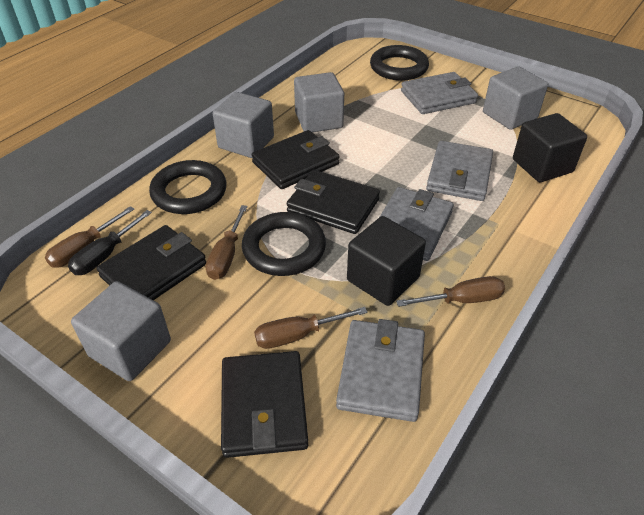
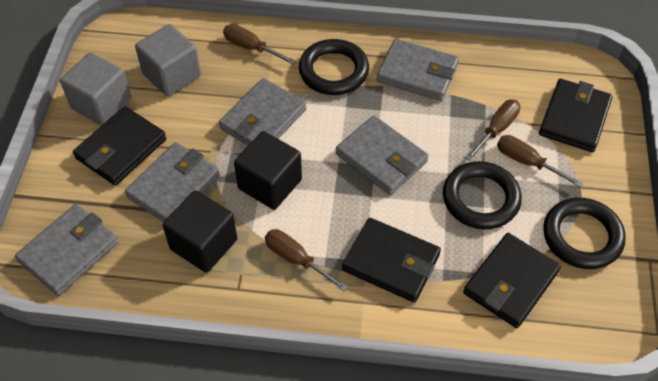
black screwdriver: [68,210,152,275] = 1 -> none = 0
grey cube: [71,281,171,381] [213,92,274,158] [294,72,344,132] [483,66,548,130] = 4 -> [60,53,131,126] [135,24,201,96] = 2
grey wallet: [336,319,425,422] [380,187,454,261] [401,72,478,114] [426,141,493,201] = 4 -> [15,204,119,296] [125,142,220,222] [219,78,306,145] [336,116,429,195] [377,39,459,101] = 5

